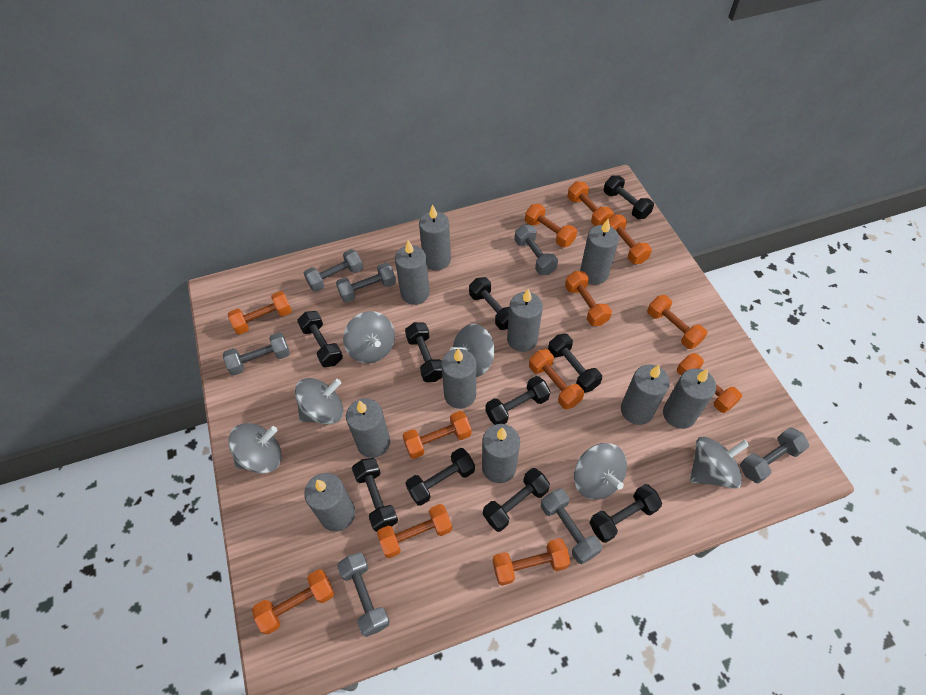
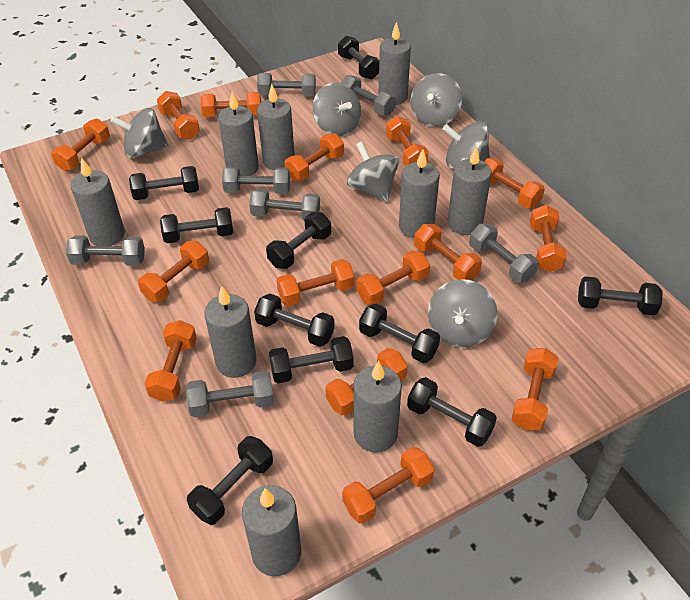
grey candle: [304,473,355,532] [346,398,390,458] [395,240,430,305] [419,204,451,270] [441,349,476,409] [482,424,520,483] [507,289,543,352] [580,219,619,285] [621,365,670,425] [663,368,716,429] = 10 -> [71,157,125,246] [204,286,257,378] [218,92,259,176] [242,485,301,576] [257,84,294,170] [353,361,402,453] [378,22,411,105] [399,149,440,238] [448,145,492,235] = 9
orange dumbbell: [228,291,292,334] [252,569,334,635] [377,504,452,558] [402,411,471,459] [492,538,570,586] [525,204,577,247] [529,349,584,409] [565,271,612,326] [568,181,613,226] [609,214,652,264] [647,295,707,349] [677,353,742,413] = 12 -> [51,118,110,171] [138,241,209,302] [145,320,197,402] [157,91,200,140] [201,92,261,117] [277,259,355,307] [284,133,344,181] [325,348,408,416] [342,447,435,524] [357,250,430,305] [386,116,429,167] [414,224,482,281] [484,158,545,208] [511,348,558,430] [530,205,567,272] = 15

